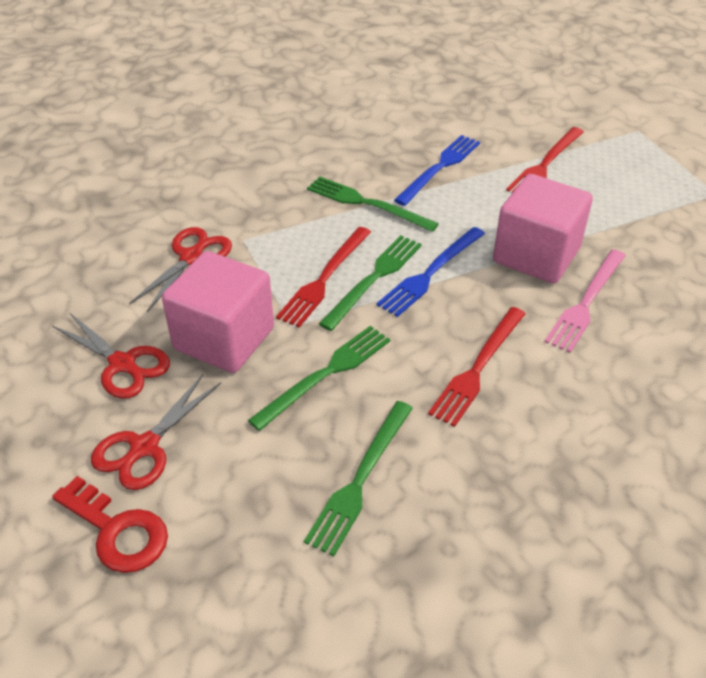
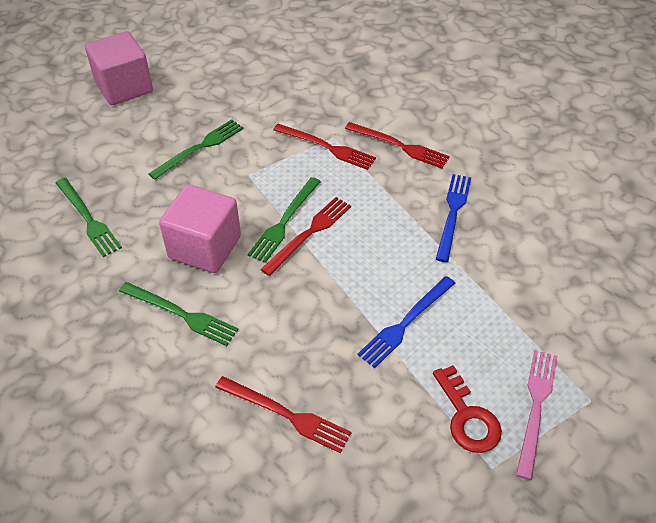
red fork: [276,227,371,328] [428,307,526,427] [506,127,584,193] = 3 -> [215,376,351,453] [260,197,351,276] [273,124,376,170] [345,122,450,169] = 4
red scissors: [52,312,170,399] [91,374,221,490] [129,227,232,312] = 3 -> none = 0

